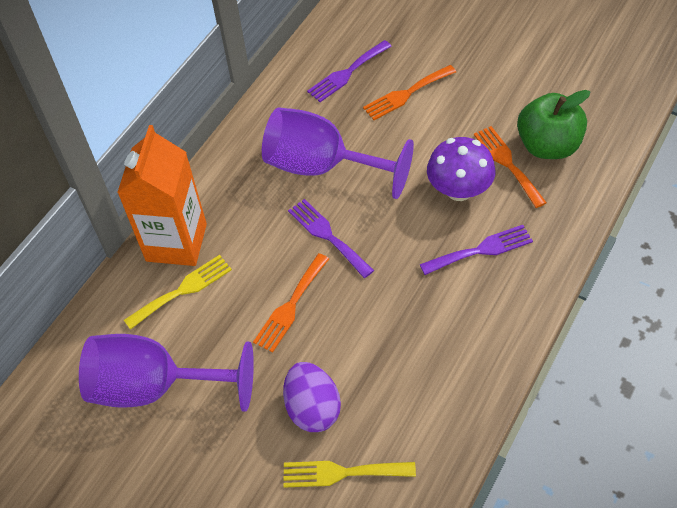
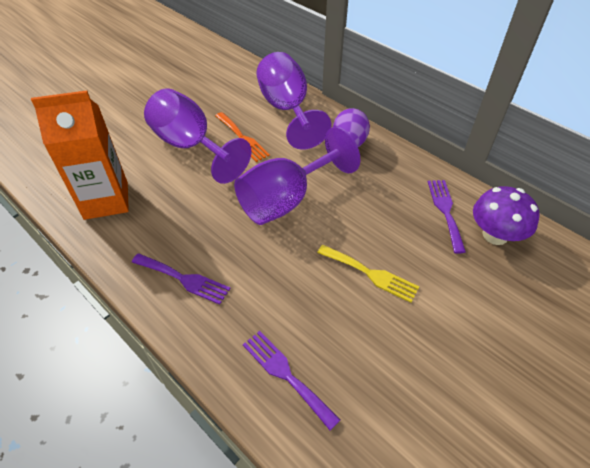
green apple: [517,90,590,159] = 1 -> none = 0
orange fork: [253,253,329,353] [363,65,456,120] [474,126,547,208] = 3 -> [215,112,270,162] = 1
purple goblet: [79,334,254,412] [262,107,414,199] = 2 -> [144,89,252,184] [234,127,360,225] [256,52,332,150] = 3
yellow fork: [124,255,232,330] [283,461,416,488] = 2 -> [317,245,419,303] = 1

